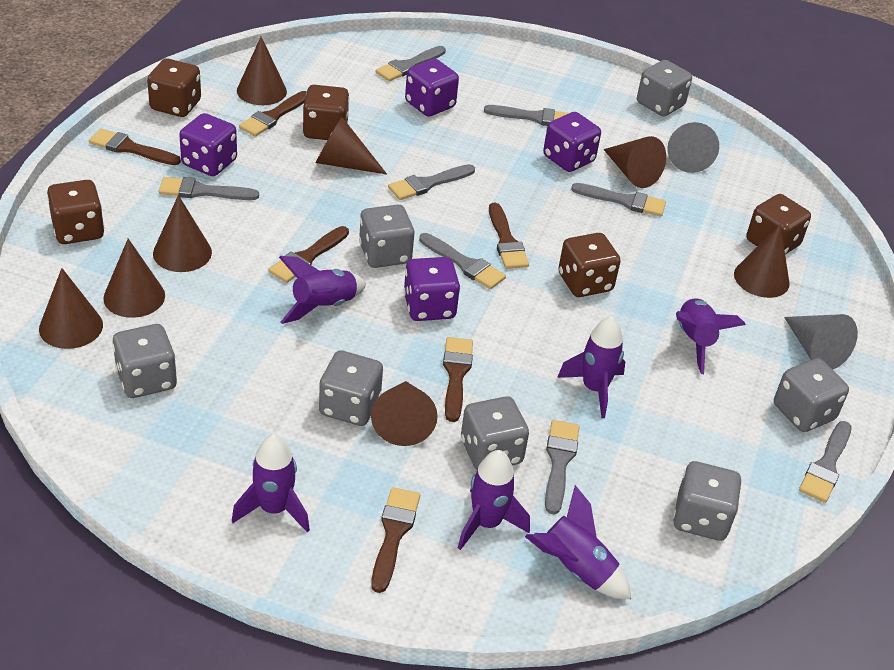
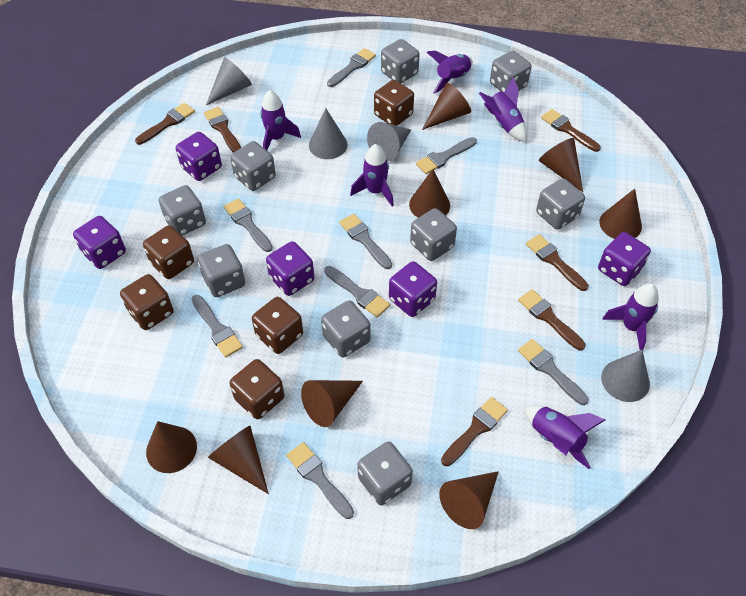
grey cone: [667,122,719,173] [784,314,858,370] = 2 -> [206,57,252,105] [309,108,348,159] [367,122,411,161] [601,350,650,402] = 4
grey dice: [112,324,177,398] [319,350,383,426] [359,205,414,268] [461,396,529,470] [637,60,692,116] [673,461,741,541] [774,358,849,432] = 7 -> [159,185,206,236] [198,244,245,297] [230,141,276,191] [321,300,370,358] [357,442,413,505] [381,39,420,83] [410,208,457,261] [490,51,532,93] [536,178,585,230] = 9
purple dice: [179,113,237,176] [404,257,460,321] [405,59,459,117] [543,112,601,172] = 4 -> [73,216,126,269] [176,132,222,181] [266,241,314,296] [389,261,437,317] [598,232,651,286] = 5

